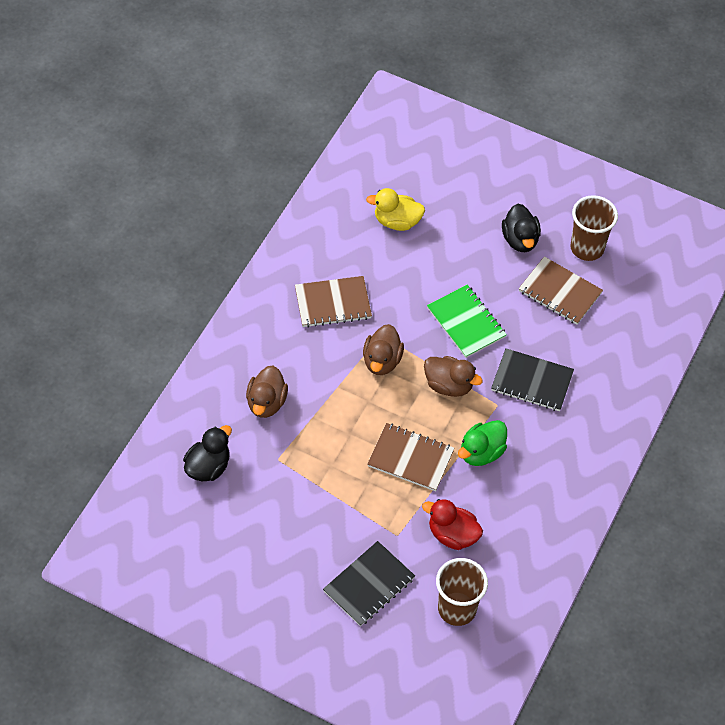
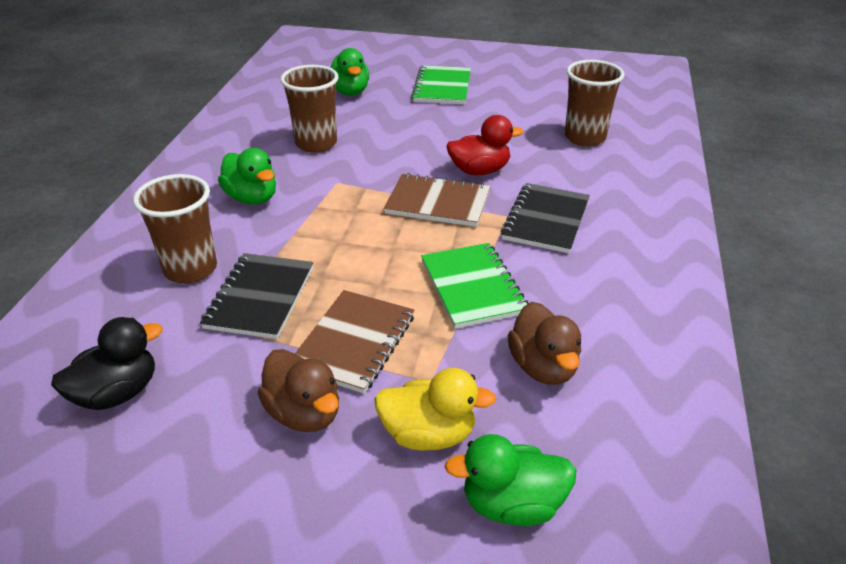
black duck: [183,425,232,481] [502,204,541,252] = 2 -> [51,317,163,410] = 1
brown cup: [436,558,488,626] [570,195,618,261] = 2 -> [133,174,217,284] [280,65,339,153] [565,60,625,147] = 3
brown duck: [246,365,288,418] [363,324,404,375] [424,356,483,397] = 3 -> [257,349,339,432] [508,302,581,385] = 2
brown notebook: [295,276,372,328] [367,423,455,491] [519,256,603,325] = 3 -> [295,290,414,394] [384,173,491,227] = 2
green duck: [458,420,507,466] = 1 -> [218,148,276,205] [330,48,369,96] [445,434,576,526] = 3
green notebook: [427,285,507,358] = 1 -> [411,65,471,104] [421,243,529,329] = 2

